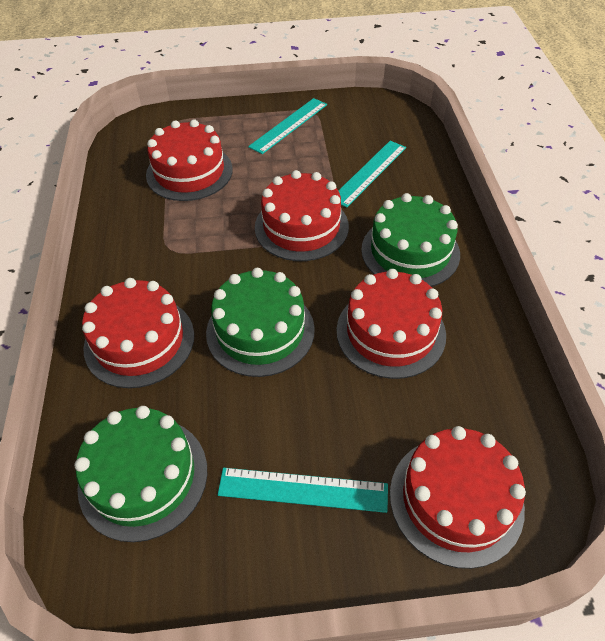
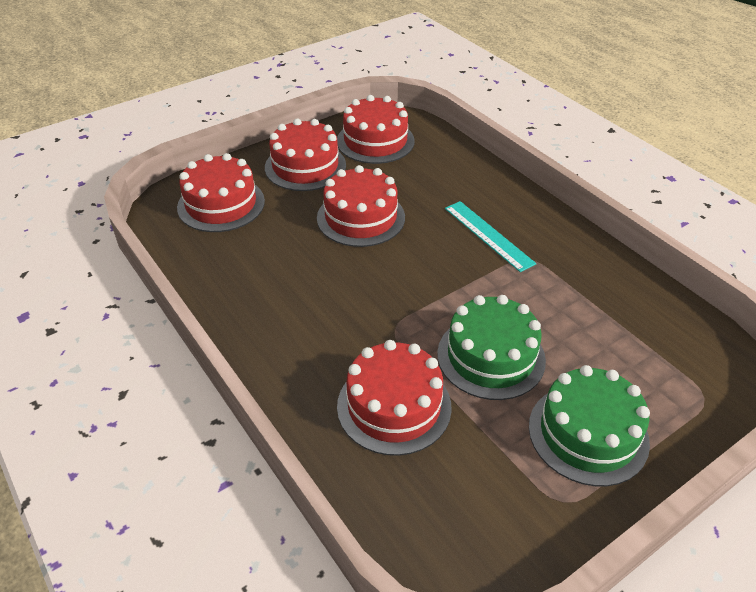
green cake: [74,406,207,542] [206,268,315,377] [361,193,460,287] = 3 -> [437,295,546,400] [529,365,650,486] = 2
turquoise ruler: [218,468,388,513] [248,98,327,154] [338,141,406,208] = 3 -> [445,201,536,272] = 1

